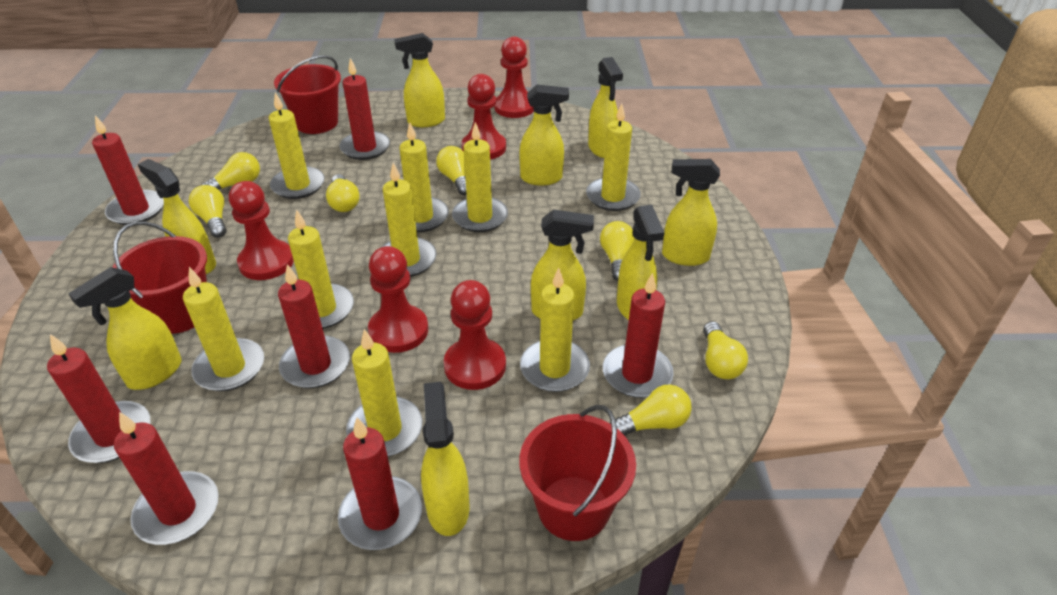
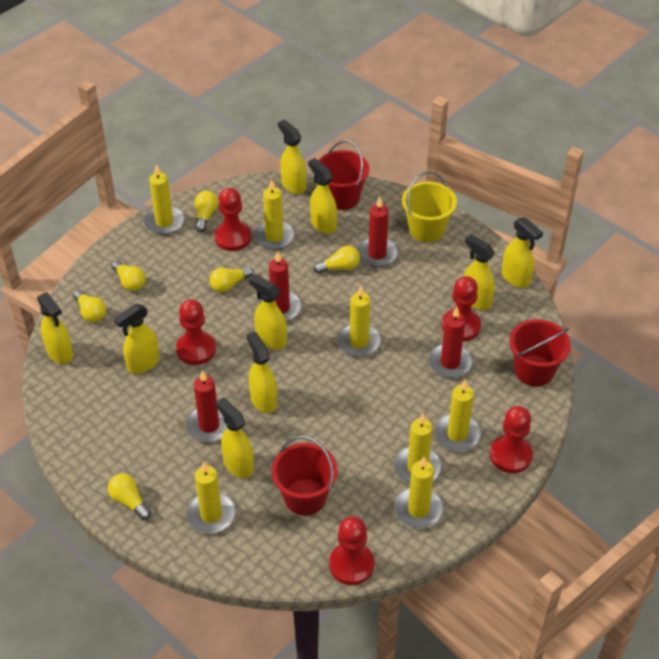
red candle: [47,334,150,463] [92,115,164,225] [114,412,219,545] [278,264,350,388] [338,417,422,550] [340,58,390,160] [603,273,673,398] = 7 -> [186,370,227,442] [259,251,302,321] [357,197,398,267] [428,307,473,378] = 4
yellow bucket: none = 0 -> [402,171,457,243] = 1
yellow candle: [183,267,264,391] [269,92,325,199] [288,209,354,329] [346,329,422,456] [382,163,437,277] [400,122,449,232] [452,122,508,232] [520,268,590,392] [586,103,641,211] = 9 -> [144,164,184,235] [186,462,236,534] [254,179,295,250] [337,286,381,357] [394,414,442,484] [394,457,444,528] [434,380,481,451] = 7
yellow light bulb: [189,185,226,238] [202,152,260,190] [326,174,360,212] [436,146,467,195] [600,221,635,281] [610,384,692,436] [703,321,748,379] = 7 -> [73,290,106,322] [108,474,151,520] [111,260,146,291] [195,191,218,232] [209,266,253,293] [313,246,360,274] = 6

